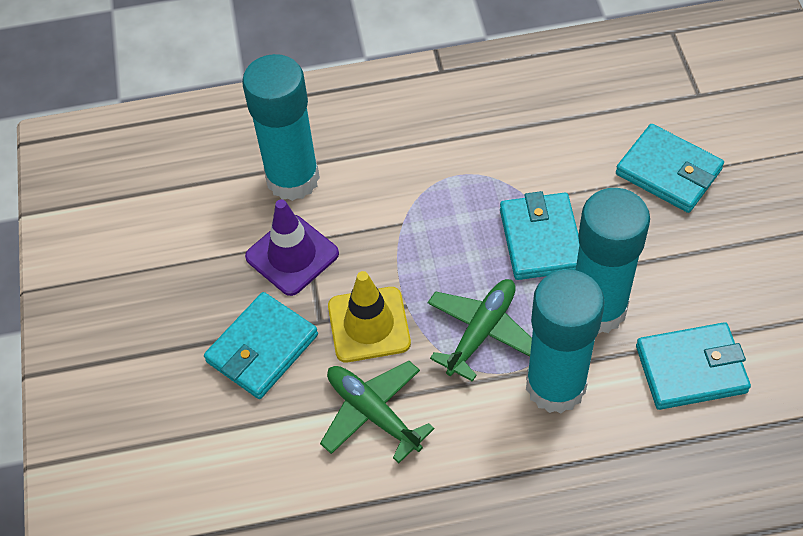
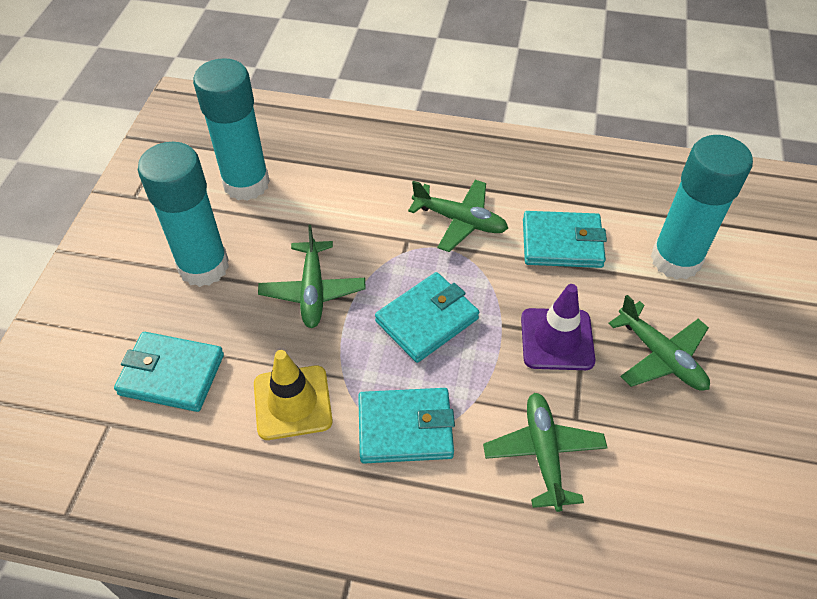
green plane: [320,361,434,463] [428,279,532,382] = 2 -> [258,225,366,328] [408,180,508,252] [483,393,608,512] [608,295,710,391] = 4

